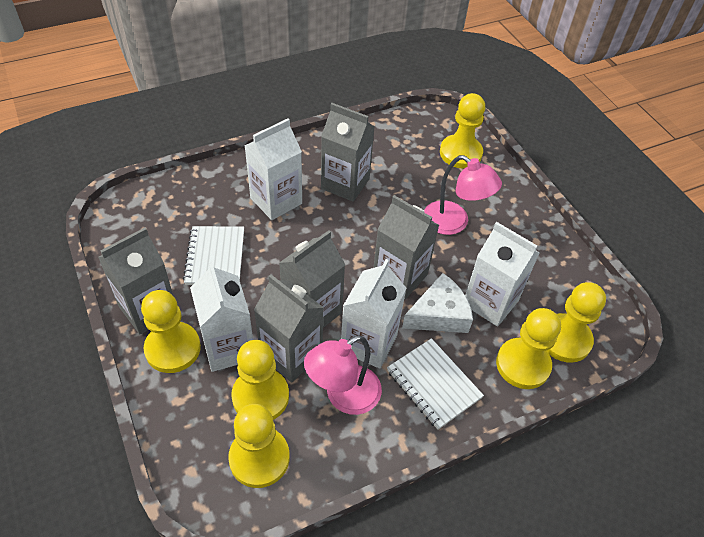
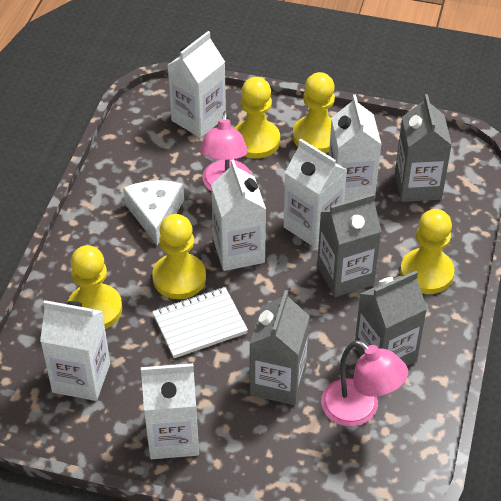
grey carton: [98,227,173,334] [254,275,324,382] [279,230,345,328] [321,103,375,202] [373,195,439,300] = 5 -> [250,290,310,405] [317,193,382,297] [355,271,427,366] [395,94,452,202] = 4
white carton: [190,261,253,372] [245,118,302,220] [341,259,406,369] [465,222,540,327] = 4 -> [40,300,110,401] [141,363,199,459] [167,31,226,138] [211,159,266,271] [283,139,347,248] [329,94,382,202] = 6
white notebook: [183,226,244,285] [387,338,484,430] = 2 -> [152,287,248,358] = 1
yellow pawn: [141,290,201,373] [228,404,290,488] [231,340,289,420] [440,93,485,169] [496,308,561,389] [547,282,606,363] = 6 -> [67,245,122,329] [152,214,206,299] [234,77,280,159] [293,72,335,153] [400,209,455,294] = 5

